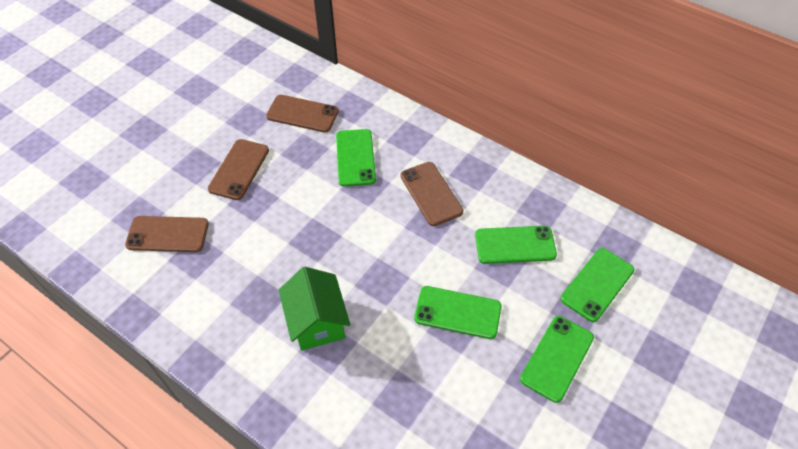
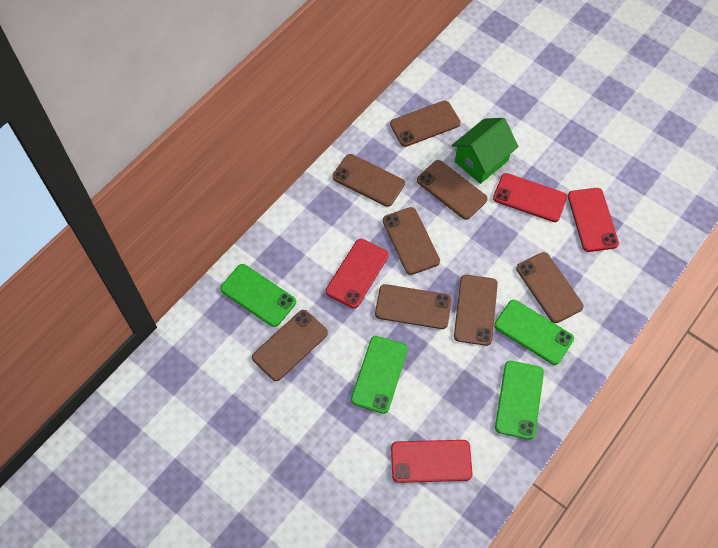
brown phone: [125,216,209,252] [208,139,269,200] [266,95,339,133] [400,162,463,226] = 4 -> [252,310,328,381] [332,154,405,207] [375,284,452,329] [383,207,440,275] [390,101,461,147] [417,160,488,220] [454,275,498,346] [516,252,584,323] = 8
green phone: [336,129,376,187] [414,286,501,339] [475,226,557,264] [520,316,594,403] [561,248,634,322] = 5 -> [220,264,296,327] [351,336,408,414] [494,300,574,365] [495,361,544,440] = 4
red phone: none = 0 -> [325,239,389,308] [391,440,473,483] [493,173,567,222] [568,188,619,252] = 4

